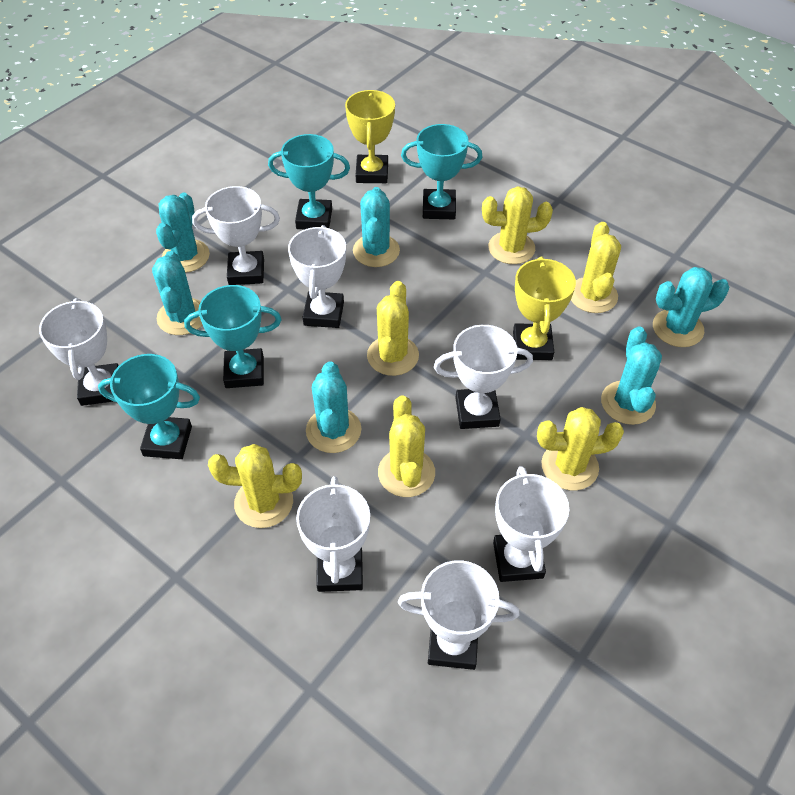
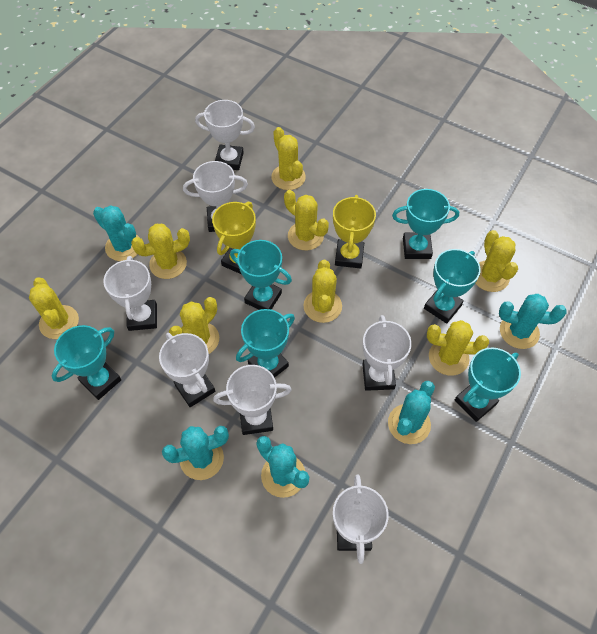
turquoise cactus: [152,251,202,335] [156,193,210,273] [306,361,362,453] [353,187,400,267] [601,326,662,425] [653,267,729,347] = 6 -> [93,205,140,261] [162,426,229,480] [256,436,309,498] [388,381,435,444] [499,294,567,349] = 5
turquoise trophy: [98,354,200,459] [184,285,281,388] [268,134,350,229] [401,124,482,219] = 4 -> [52,325,121,400] [230,240,292,310] [236,309,295,378] [392,189,459,259] [424,249,481,324] [455,348,521,422] = 6
yellow cactus: [208,444,302,528] [367,281,419,376] [378,395,435,497] [482,186,553,264] [537,407,624,491] [571,222,621,313] = 6 -> [29,277,79,339] [131,224,190,279] [169,297,219,354] [271,127,306,190] [284,190,329,251] [303,260,342,323] [427,320,489,376] [475,230,518,292] = 8

